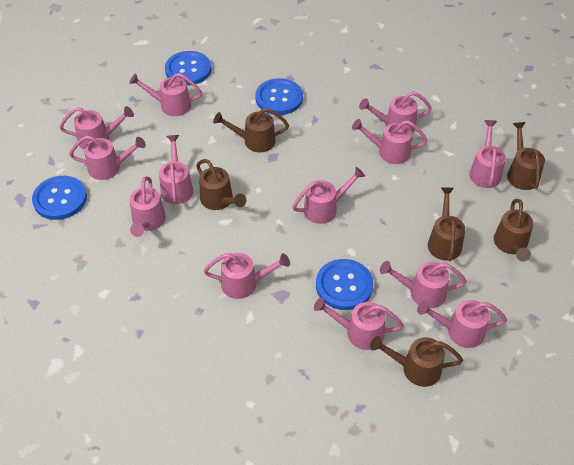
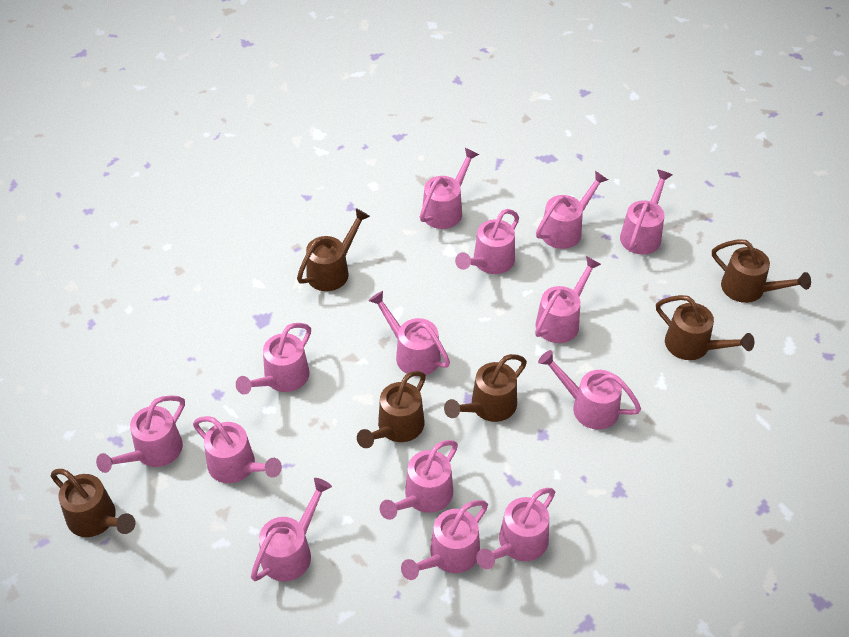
blue button: [32,176,87,220] [165,51,211,86] [256,78,303,115] [316,259,374,310] = 4 -> none = 0
pink watering can: [59,106,134,150] [69,135,146,180] [129,73,202,116] [130,176,166,237] [159,135,193,204] [204,253,290,299] [292,167,365,224] [314,298,404,350] [352,119,427,164] [359,91,432,133] [380,261,467,308] [417,300,507,348] [469,120,506,188] = 13 -> [96,395,185,473] [193,416,282,483] [236,323,311,395] [251,478,332,582] [368,291,450,375] [380,440,458,520] [401,500,488,580] [420,148,479,229] [455,209,519,274] [476,488,555,569] [535,256,601,343] [536,171,608,249] [538,350,641,430] [620,170,672,255] = 14

